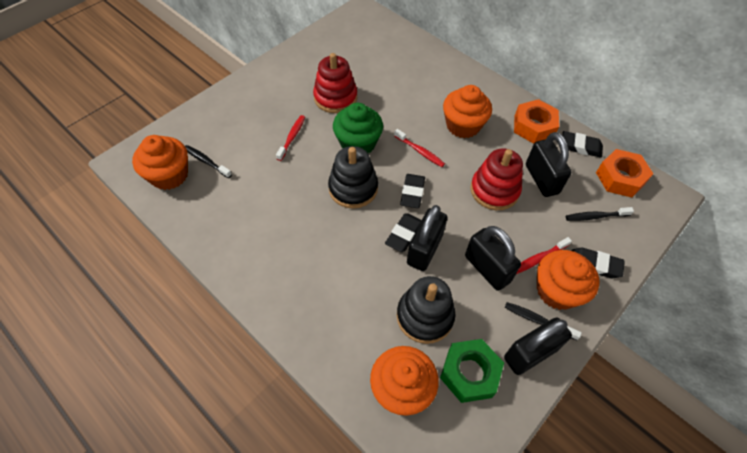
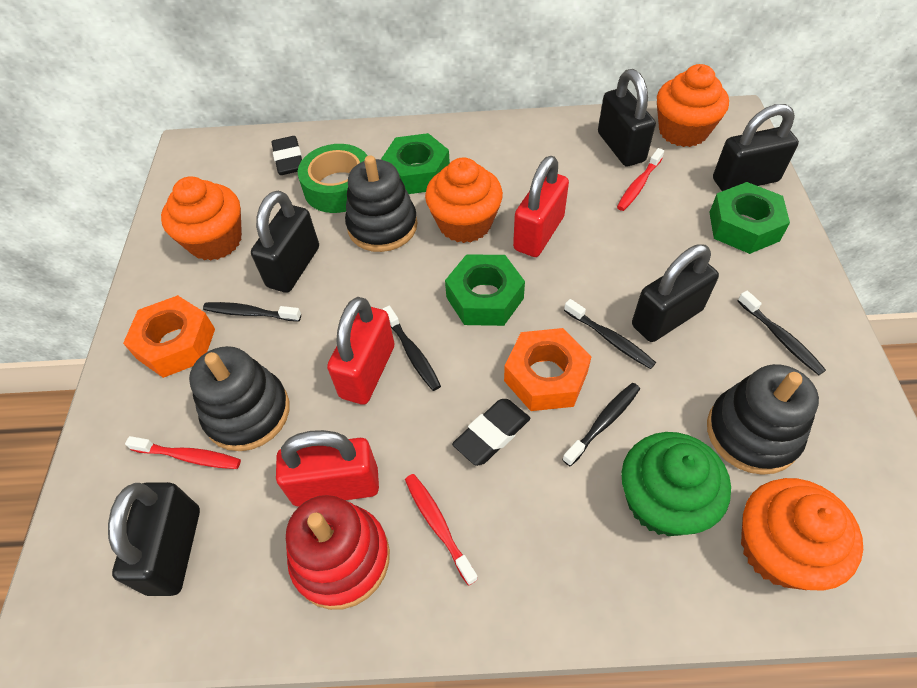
black eraser: [385,213,422,252] [400,174,425,208] [562,131,603,158] [572,248,625,278] = 4 -> [271,136,302,175] [452,399,530,466] = 2
black padlock: [407,205,447,271] [465,226,521,291] [504,317,572,375] [526,132,571,197] = 4 -> [108,482,200,596] [251,191,319,293] [598,69,656,166] [632,244,719,342] [713,104,799,191] = 5
black stacking toy: [328,146,378,209] [397,276,455,344] = 2 -> [189,346,289,451] [345,155,418,252] [707,364,819,475] = 3
black toothbrush: [185,145,232,178] [505,302,582,340] [566,207,634,221] = 3 -> [203,302,301,322] [382,306,441,391] [562,383,640,466] [564,299,656,369] [738,291,826,375] = 5
green nut: [440,339,504,403] = 1 -> [381,133,450,194] [445,254,525,326] [709,182,790,254] = 3
green tape: none = 0 -> [298,144,368,213] = 1
red padlock: none = 0 -> [276,430,379,507] [327,297,395,405] [513,156,569,257] = 3
red stacking toy: [313,53,357,113] [470,148,523,210] = 2 -> [286,495,390,610] = 1

